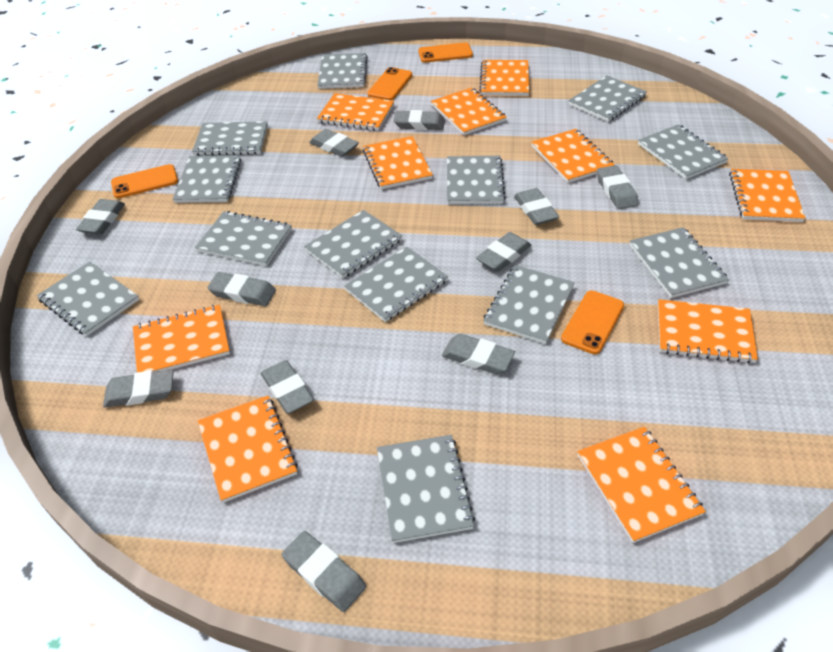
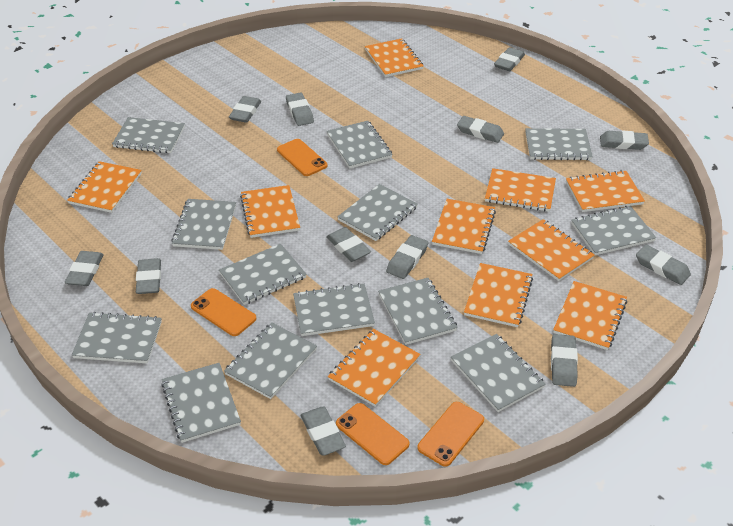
grey eraser: [76,199,125,234] [103,369,174,408] [207,272,276,306] [261,360,314,414] [282,531,366,612] [309,129,359,157] [393,110,445,130] [442,334,515,374] [476,232,531,272] [514,188,559,225] [597,165,638,209] = 11 -> [65,251,104,286] [136,258,161,294] [229,96,261,123] [286,93,314,126] [300,406,346,456] [326,227,371,262] [386,235,428,279] [457,116,504,143] [494,47,525,71] [551,334,578,387] [600,131,649,150] [636,245,691,285] = 12

